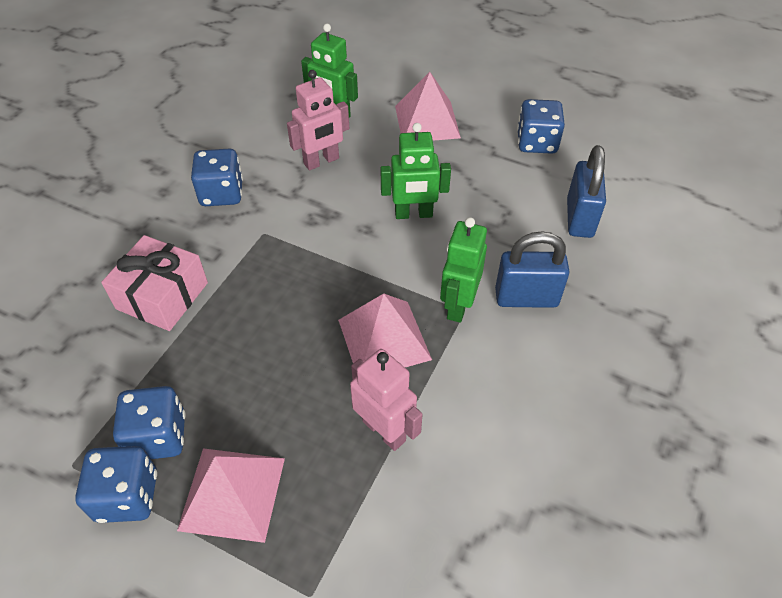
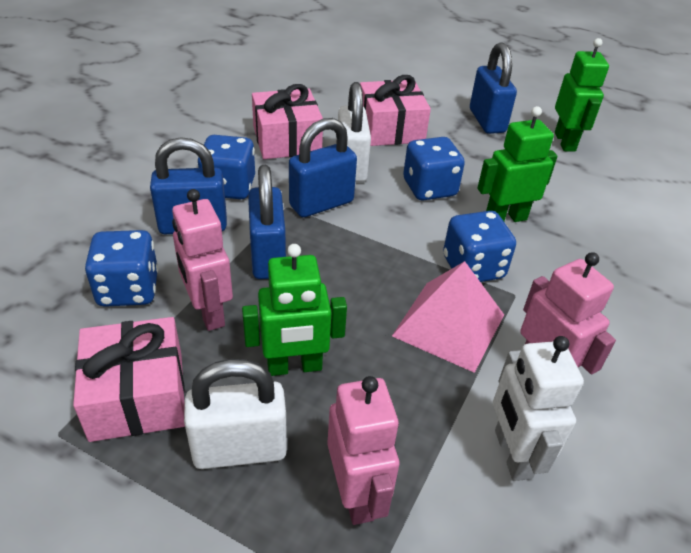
blue padlock: [495,231,569,308] [567,145,606,238] = 2 -> [150,137,227,234] [248,165,286,279] [289,118,357,217] [470,42,517,134] = 4
pink gift: [101,235,208,331] = 1 -> [73,317,185,442] [252,84,323,159] [360,75,431,146] = 3
pink pyramid: [177,448,285,543] [338,294,432,367] [395,72,461,141] = 3 -> [392,261,504,373] = 1
pink robot: [287,70,349,170] [350,349,423,451] = 2 -> [172,189,233,331] [327,376,400,525] [520,252,616,374] = 3
white padlock: none = 0 -> [184,359,287,469] [338,82,371,182] = 2
white robot: none = 0 -> [493,336,584,481] = 1

